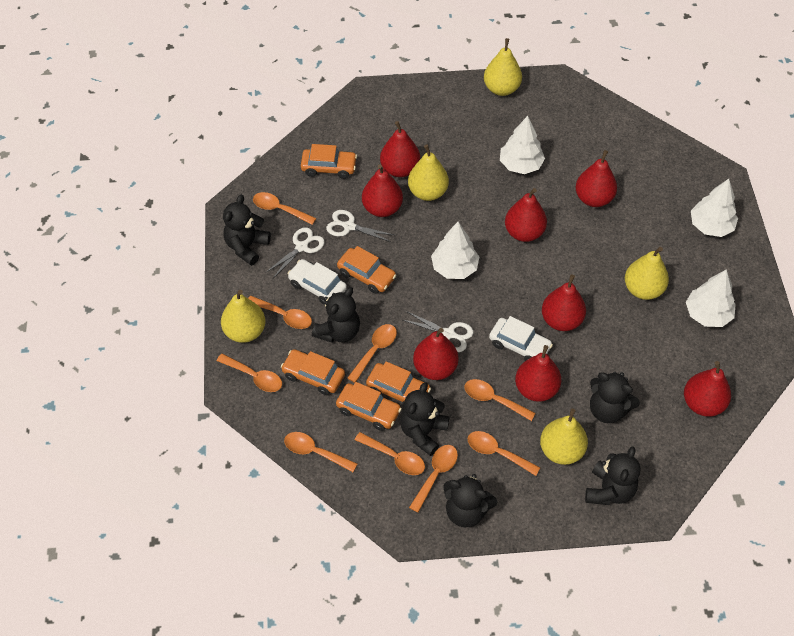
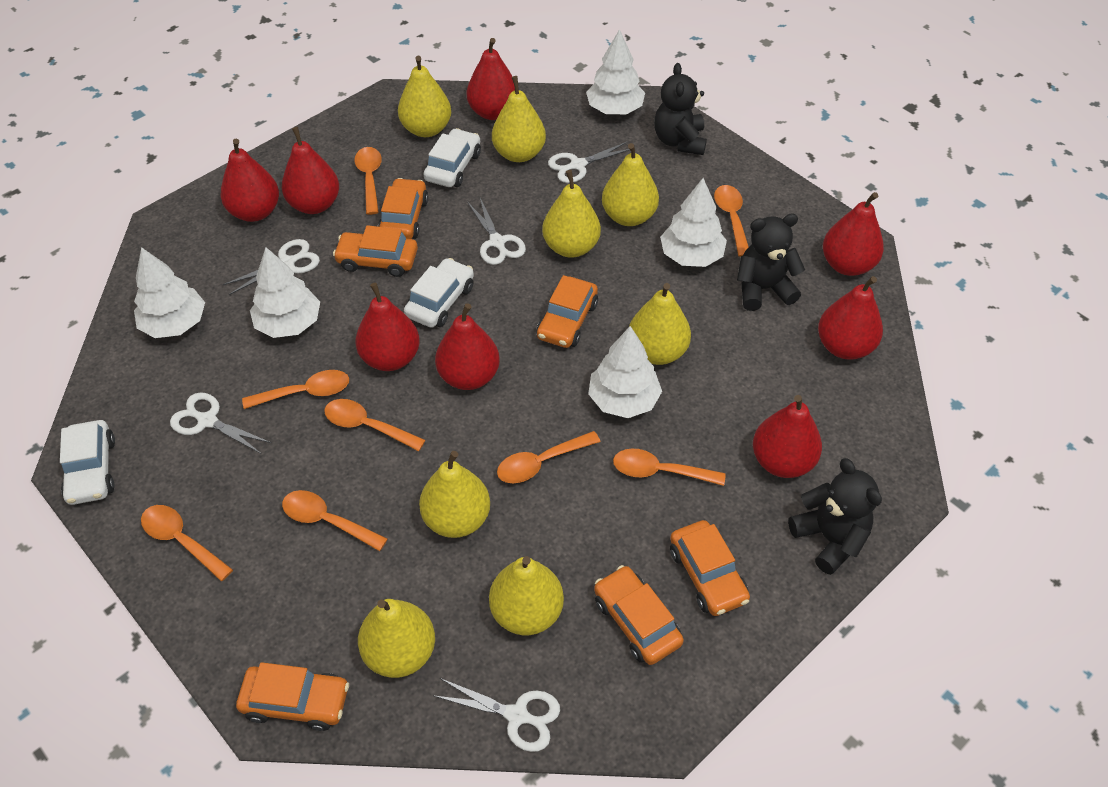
black teddy bear: [223,195,271,266] [312,287,360,343] [400,382,449,456] [443,474,497,527] [585,446,641,505] [590,372,640,423] = 6 -> [654,63,707,155] [737,214,805,311] [788,458,882,575] = 3
orange car: [281,349,345,395] [301,144,357,179] [336,382,402,431] [337,246,396,294] [366,361,431,406] = 5 -> [236,662,349,731] [333,225,418,277] [378,178,428,239] [537,275,598,348] [594,565,684,665] [670,520,750,616] = 6
orange spoon: [217,354,282,392] [248,296,312,329] [253,192,316,225] [284,432,357,472] [347,324,397,383] [355,432,425,475] [409,445,458,513] [464,379,536,421] [468,431,540,476] = 9 -> [141,505,233,581] [242,370,349,409] [282,490,388,551] [324,399,426,451] [354,147,382,215] [497,431,601,483] [613,449,726,486] [714,185,749,257] = 8
white car: [288,259,347,305] [489,316,553,361] = 2 -> [60,420,115,505] [404,258,474,328] [424,128,481,187] = 3
white scissors: [265,227,325,278] [326,210,394,242] [403,311,474,352] = 3 -> [170,393,271,454] [223,239,320,295] [433,678,560,752] [468,198,526,265] [548,141,630,183] = 5
white tree: [431,222,479,279] [500,116,545,174] [686,269,736,327] [691,179,738,237] = 4 -> [134,247,205,338] [250,247,320,338] [586,29,645,114] [588,326,662,418] [660,178,727,267] = 5
yellow pear: [221,290,266,343] [408,145,449,201] [484,38,522,96] [540,408,588,465] [625,247,669,300] = 5 -> [358,599,435,678] [398,56,451,137] [419,451,490,538] [489,556,564,635] [492,76,546,162] [542,170,601,258] [602,143,659,226] [629,283,691,365] = 8

